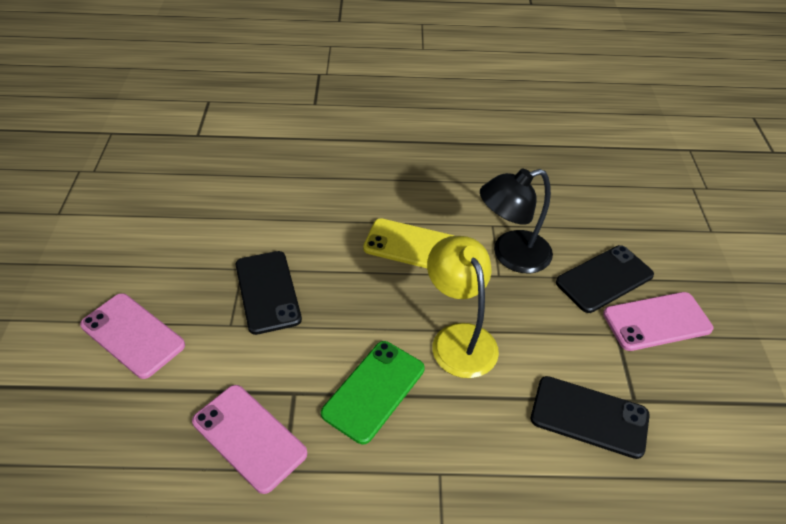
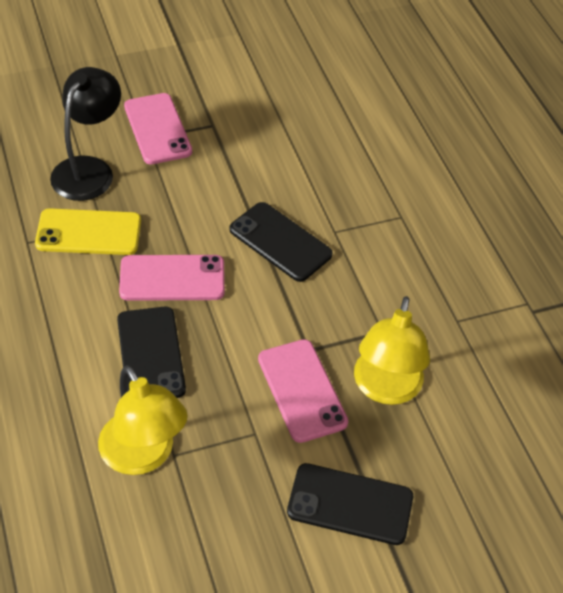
green phone: [321,341,425,444] = 1 -> none = 0
yellow lamp: [427,236,499,378] = 1 -> [98,365,188,475] [354,296,430,405] = 2

